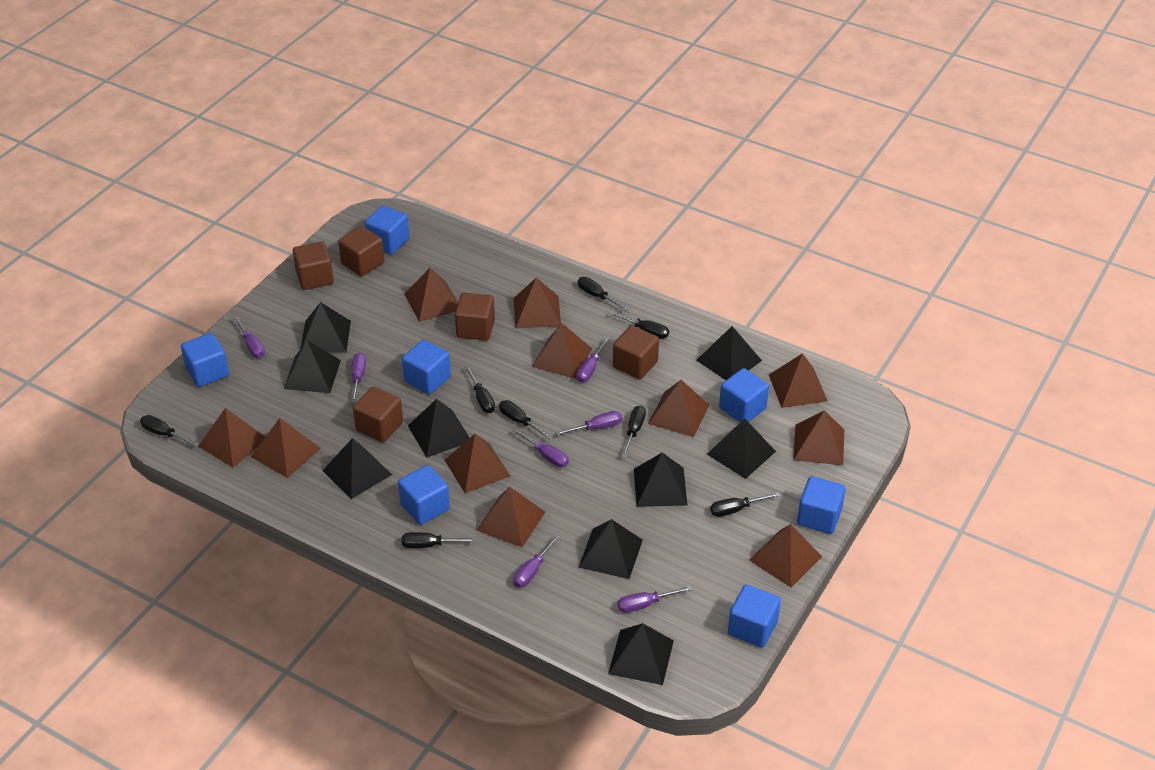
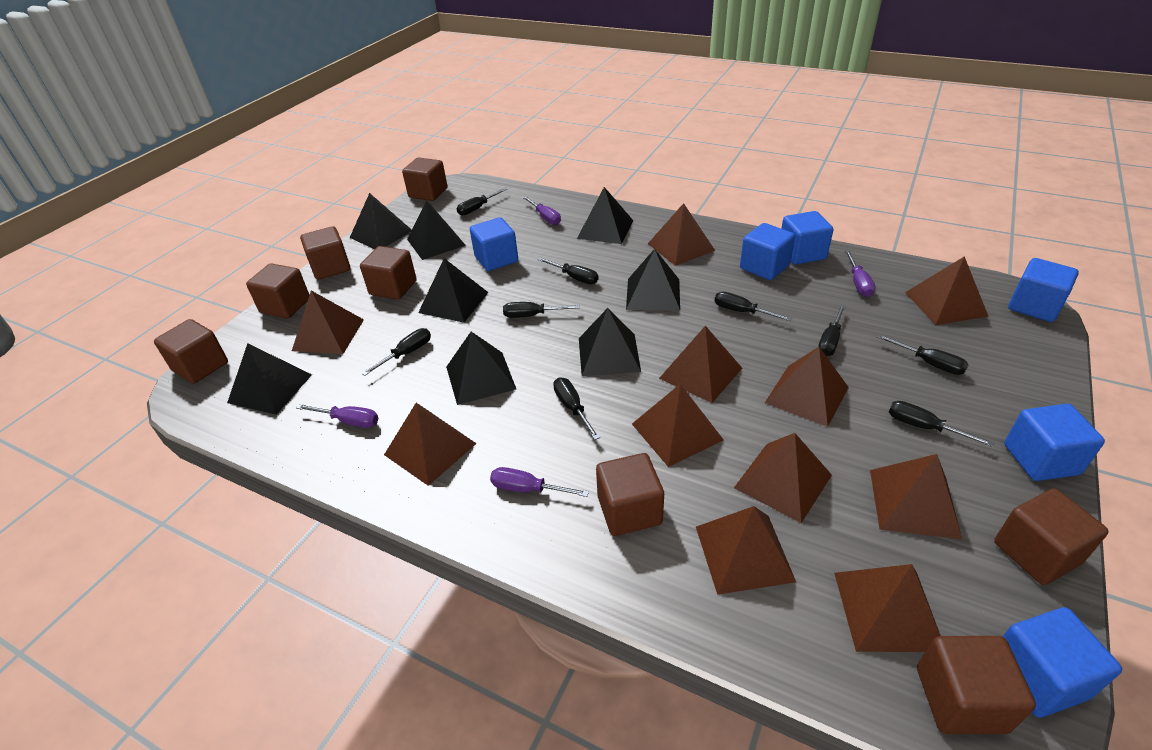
black pyramid: [284,340,341,393] [301,302,351,353] [322,438,392,499] [408,399,470,457] [578,519,643,579] [608,623,674,685] [634,453,688,507] [696,326,762,380] [707,419,776,479] = 9 -> [227,343,312,415] [350,193,412,249] [407,200,466,260] [418,258,489,323] [446,332,516,405] [577,187,633,244] [579,308,641,376] [626,249,680,311] = 8
black screwdriver: [140,415,199,446] [402,532,476,548] [465,366,495,413] [499,400,552,439] [578,277,628,311] [609,311,669,339] [621,405,646,458] [710,492,780,517] = 8 -> [362,328,431,376] [457,188,507,216] [503,302,580,318] [537,257,598,284] [553,377,600,440] [714,292,792,321] [818,305,846,356] [877,334,969,375] [889,401,994,447] = 9
blue cube: [181,333,229,387] [365,205,409,254] [398,465,450,525] [402,340,451,394] [719,368,769,422] [728,584,781,648] [797,476,846,534] = 7 -> [470,217,518,271] [740,223,795,280] [781,211,833,265] [1002,607,1122,718] [1004,404,1105,481] [1008,258,1079,322] = 6
brown cube: [293,241,334,290] [338,226,385,276] [353,386,403,442] [455,293,495,341] [613,325,659,379] = 5 -> [154,319,228,384] [246,263,309,319] [300,226,350,280] [360,246,417,300] [402,158,448,201] [596,453,664,536] [917,636,1036,734] [994,488,1109,585] = 8
purple screwdriver: [233,316,265,358] [351,353,366,403] [513,428,569,467] [513,534,560,588] [556,411,622,436] [576,337,610,383] [618,586,692,613] = 7 -> [296,404,378,428] [490,467,589,497] [523,196,561,225] [845,250,876,297] = 4

